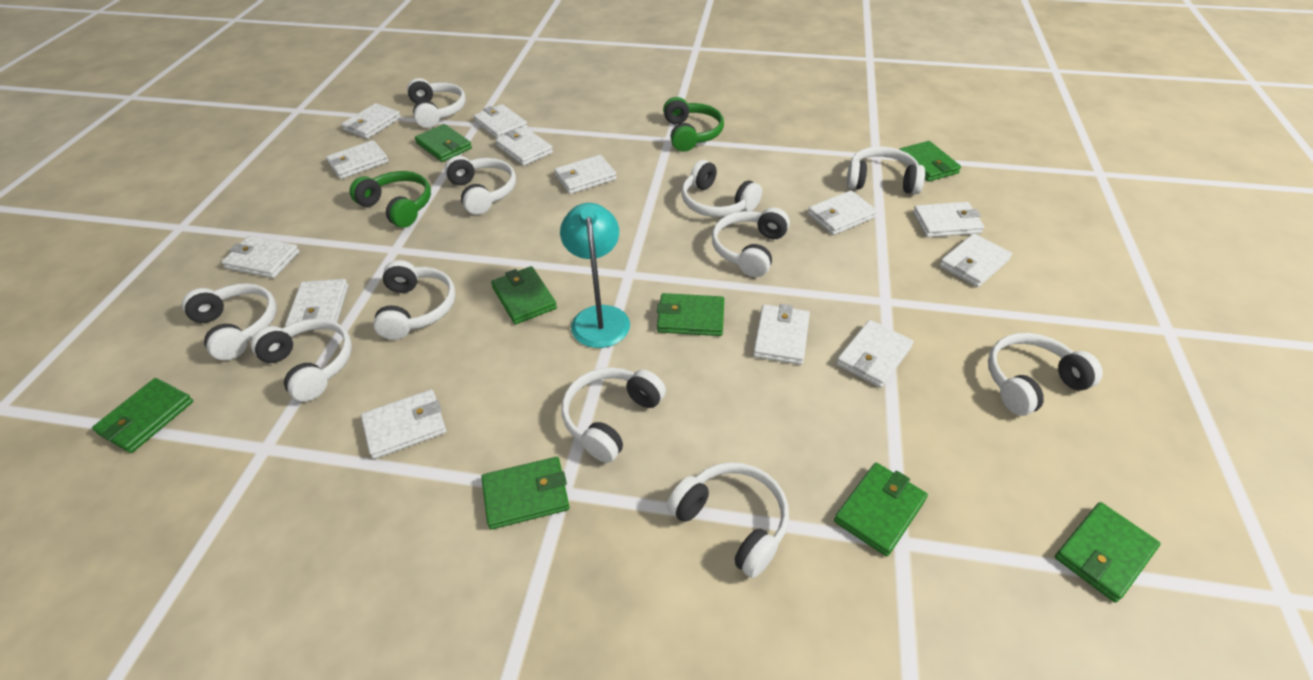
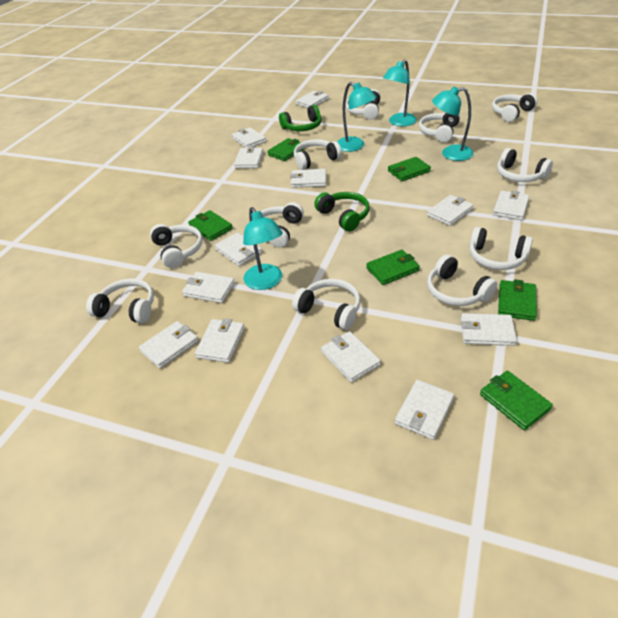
green wallet: [92,378,193,453] [415,124,472,162] [481,457,570,529] [491,266,557,325] [657,293,724,336] [834,463,928,557] [899,141,961,182] [1055,502,1161,603] = 8 -> [188,210,233,241] [267,138,305,161] [366,250,420,285] [388,157,431,181] [480,371,553,430] [498,279,537,321] = 6
turquoise lamp: [560,203,630,348] = 1 -> [243,207,283,290] [337,82,377,152] [383,59,417,126] [432,86,474,161] = 4

